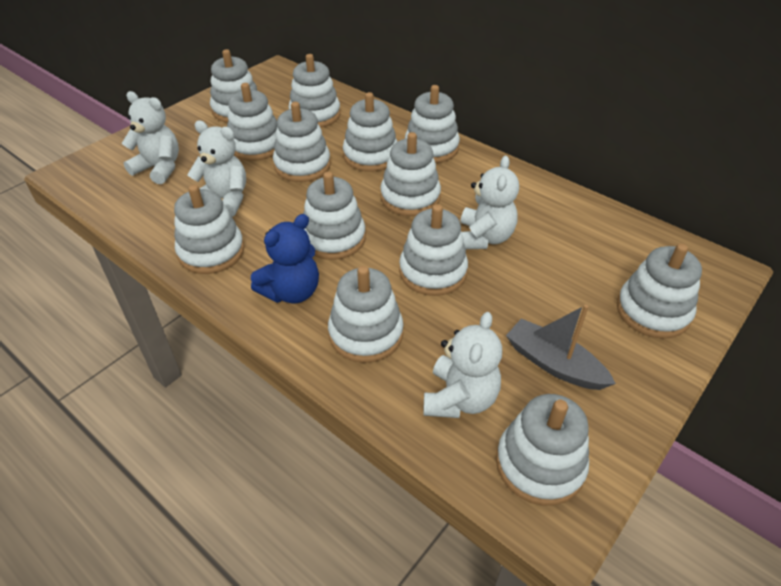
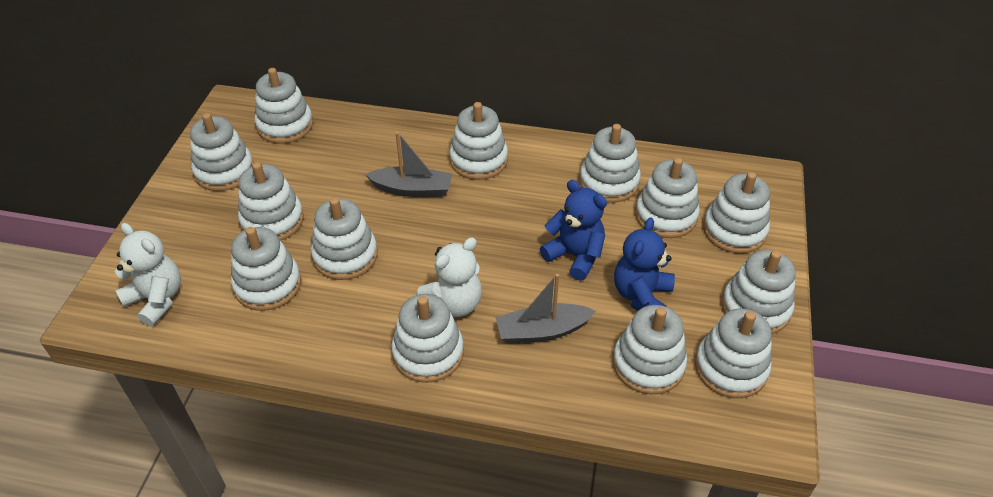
blue teddy bear: [251,214,319,303] = 1 -> [540,180,607,281] [614,217,675,311] = 2
grey boat: [506,304,616,390] = 1 -> [365,132,452,197] [495,274,596,344] = 2
white teddy bear: [122,91,179,184] [187,121,246,217] [423,312,502,418] [461,156,519,249] = 4 -> [115,223,181,327] [416,237,482,317] = 2

